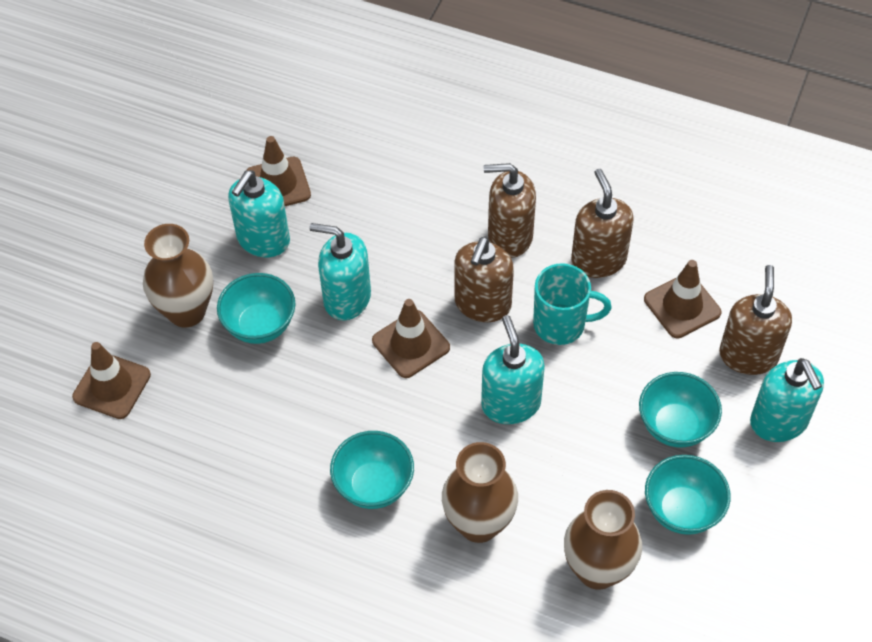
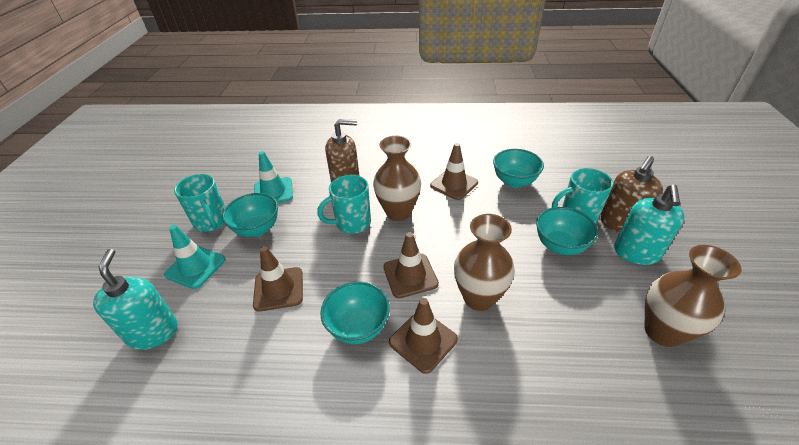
brown soap dispenser: [454,237,514,322] [484,163,536,258] [571,169,634,278] [719,265,792,375] = 4 -> [325,119,359,182] [601,156,663,233] = 2
turquoise mug: [533,263,611,345] = 1 -> [174,174,225,232] [317,175,371,234] [552,168,613,224] = 3
turquoise soap dispenser: [228,170,290,257] [310,223,371,321] [481,315,545,424] [750,358,824,442] = 4 -> [93,249,178,350] [614,184,684,265] = 2
turquoise traffic cone: none = 0 -> [164,225,225,289] [254,151,293,203] = 2

